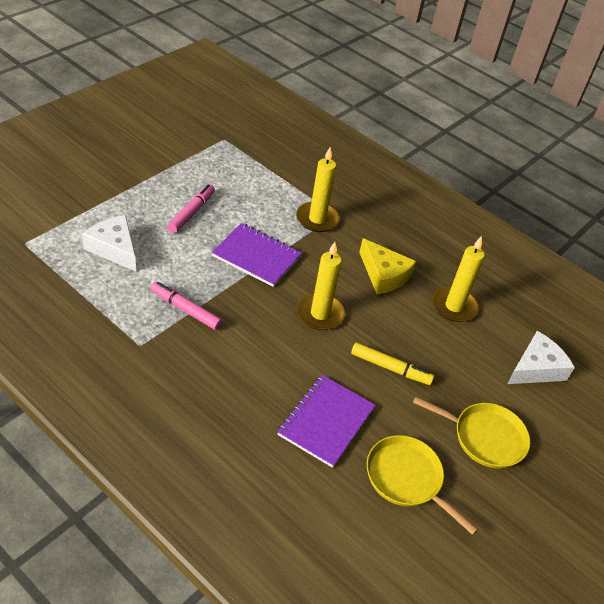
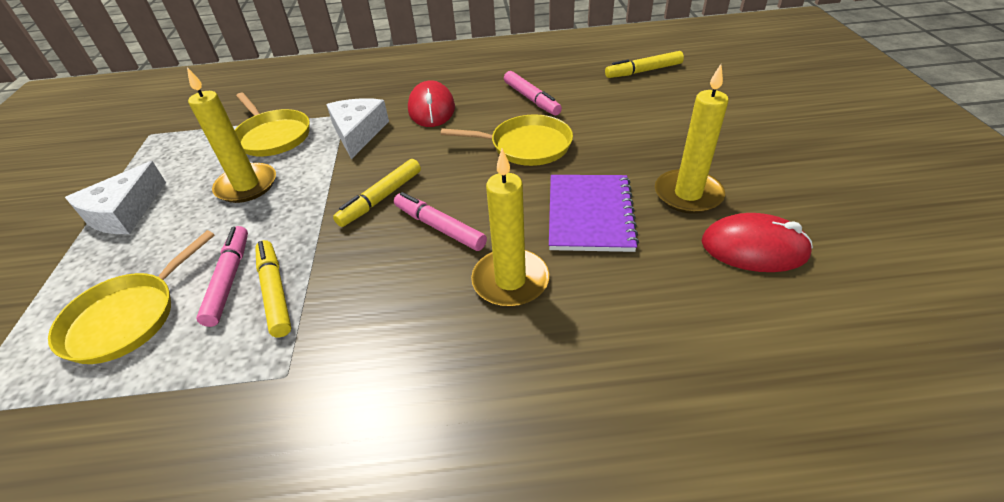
pink marker: [151,282,222,330] [168,185,215,233] = 2 -> [196,226,248,327] [394,192,487,251] [504,71,562,115] = 3
purple notebook: [211,223,302,287] [277,375,376,468] = 2 -> [549,175,639,252] = 1
red mouse: none = 0 -> [408,80,455,127] [702,213,813,272] = 2
yellow cheese: [359,238,416,294] = 1 -> none = 0
yellow marker: [351,342,434,385] = 1 -> [255,240,291,337] [333,159,421,227] [605,51,684,78] = 3
yellow pan: [367,435,478,535] [413,396,530,469] = 2 -> [48,230,215,364] [235,93,310,156] [441,114,573,166] = 3

